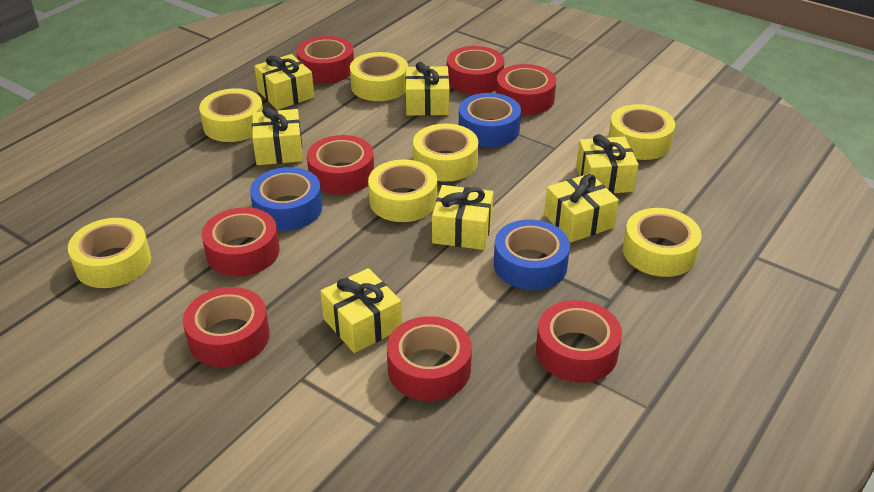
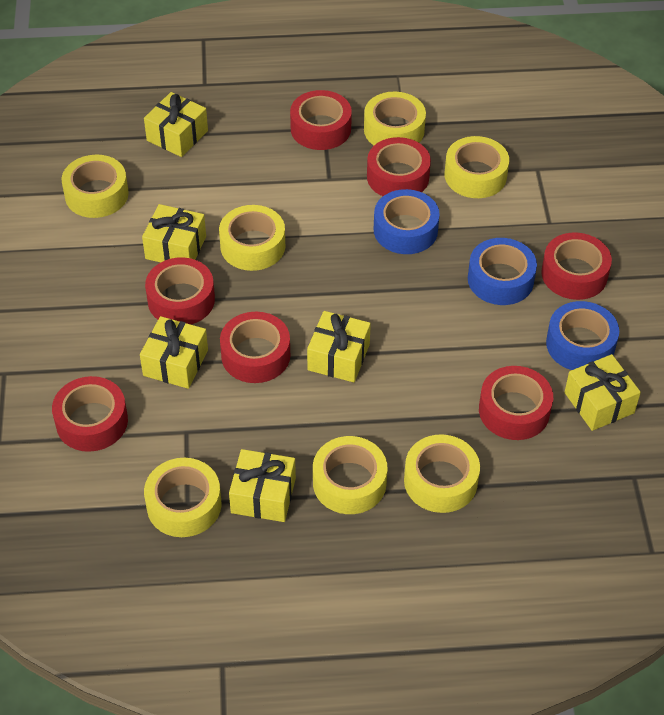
red tape: [183,287,270,367] [202,207,279,276] [296,36,354,83] [307,135,374,195] [387,316,472,401] [447,46,504,94] [496,64,556,115] [536,300,622,383] = 8 -> [52,376,128,452] [145,257,215,325] [220,312,290,383] [290,90,352,150] [367,137,431,196] [479,366,553,440] [541,233,612,300] = 7
yellow gift: [252,107,303,165] [254,54,314,110] [320,268,402,353] [405,62,449,116] [432,185,493,250] [544,173,619,242] [576,134,638,194] = 7 -> [140,316,208,389] [142,204,206,263] [144,92,208,157] [229,449,296,522] [307,311,371,382] [564,354,641,431] = 6

